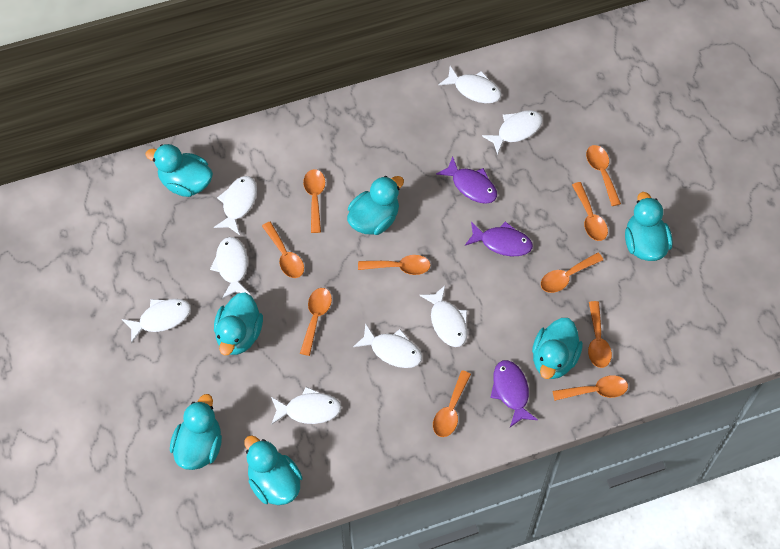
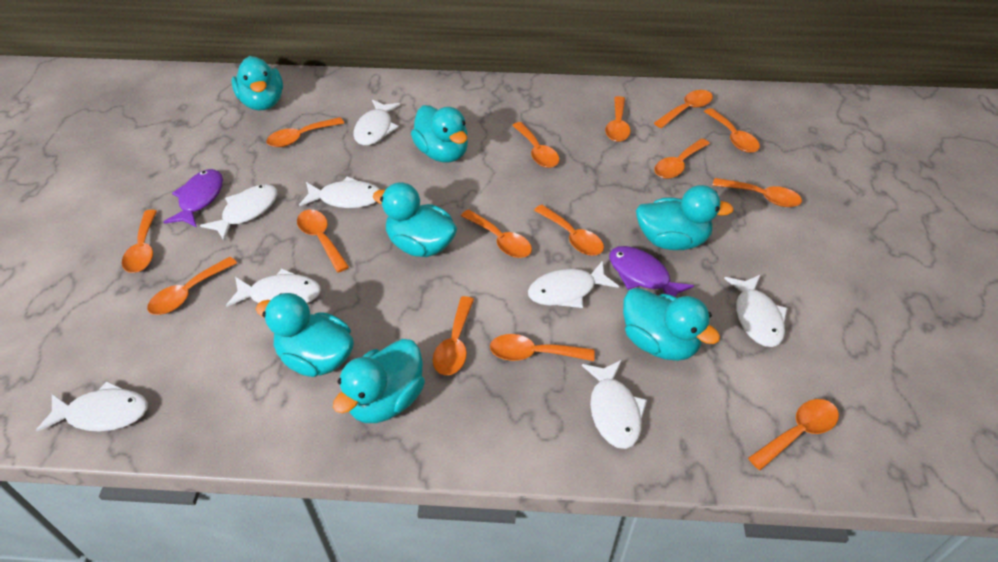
orange spoon: [262,222,304,278] [300,288,332,356] [303,169,325,233] [358,255,431,275] [433,370,471,437] [541,252,603,293] [552,375,628,401] [572,182,608,241] [586,145,621,206] [588,301,612,368] = 10 -> [122,210,157,273] [147,257,237,315] [266,117,344,147] [297,210,349,273] [433,296,474,375] [461,210,532,258] [490,334,595,361] [512,122,560,168] [534,205,604,256] [605,96,631,142] [654,90,713,128] [655,138,710,179] [704,108,760,153] [712,178,802,207] [748,399,839,470] = 15
purple fish: [436,157,497,204] [465,221,533,256] [490,360,538,427] = 3 -> [164,169,223,227] [609,246,694,297] = 2

